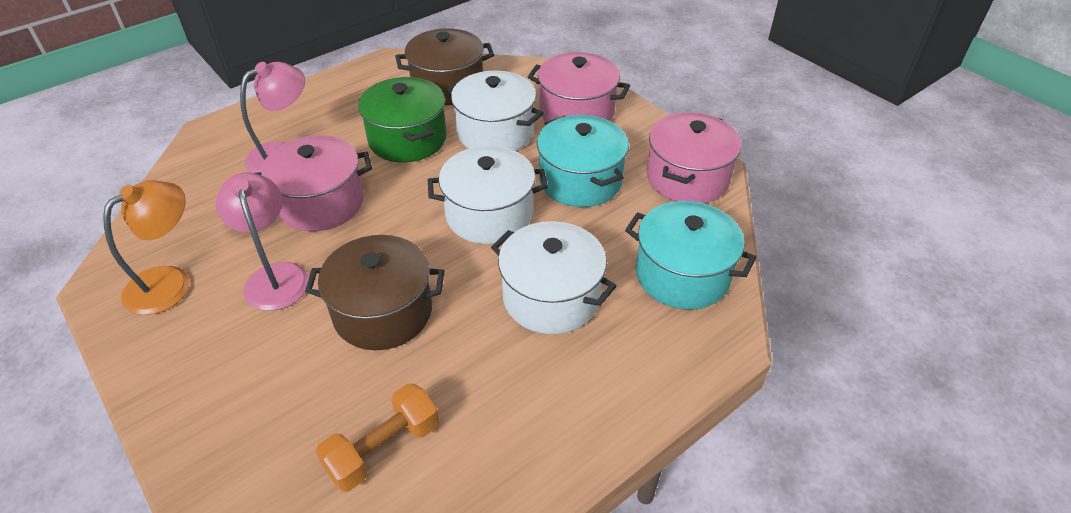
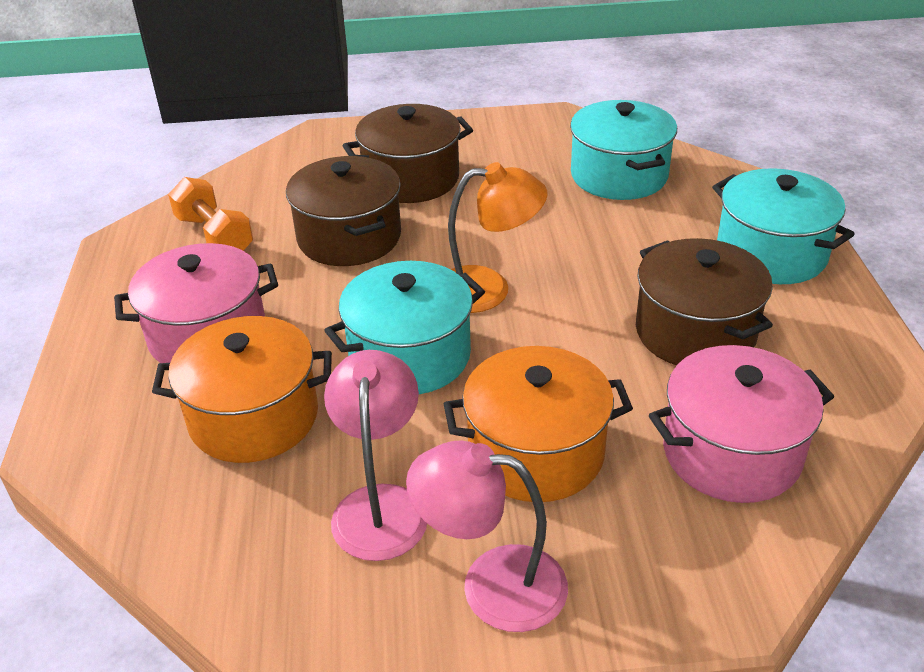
brown pot: [305,235,444,350] [395,28,494,105] = 2 -> [286,156,401,266] [343,104,473,203] [636,238,773,366] = 3
green pot: [358,77,447,163] = 1 -> none = 0
orange pot: none = 0 -> [152,316,332,463] [444,346,633,502] = 2
pink pot: [255,135,372,231] [528,52,630,122] [647,112,742,203] = 3 -> [114,243,278,363] [649,345,834,503] = 2
turquoise pot: [537,115,629,207] [625,201,756,310] = 2 -> [324,261,485,394] [570,100,677,200] [712,168,855,284] = 3
white pot: [428,146,548,244] [446,70,543,151] [491,221,616,334] = 3 -> none = 0

